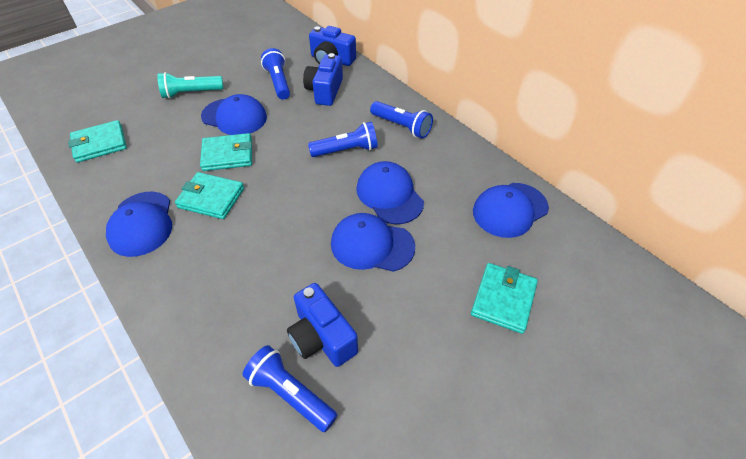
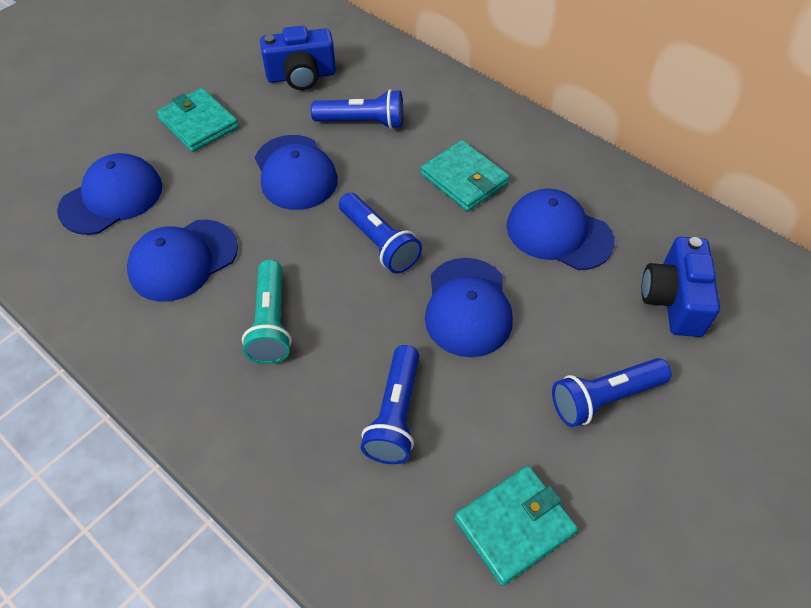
blue camera: [287,283,358,367] [303,53,343,106] [309,26,356,66] = 3 -> [260,26,336,90] [641,237,720,337] = 2
turquoise wallet: [68,120,127,163] [175,172,244,219] [200,133,252,171] [471,263,538,334] = 4 -> [156,88,239,152] [421,140,510,211] [454,466,578,586] = 3

